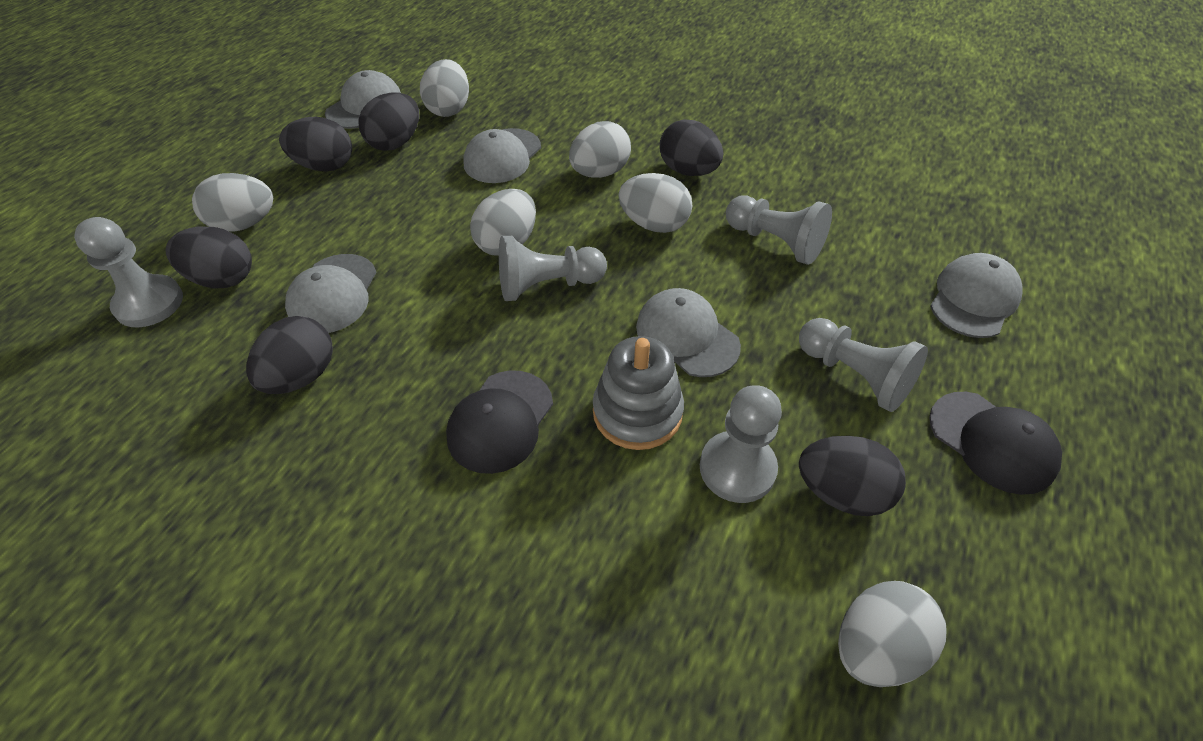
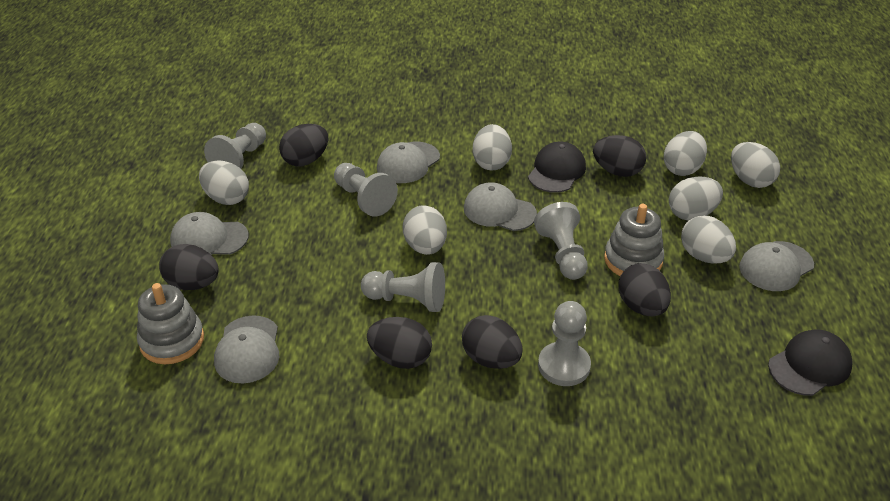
grey egg: [192,173,273,232] [420,59,469,117] [470,189,536,256] [569,121,631,178] [618,173,692,233] [838,581,947,687] = 6 -> [199,160,249,205] [403,205,447,255] [472,124,512,171] [664,131,707,176] [669,176,723,221] [681,216,736,264] [731,142,780,188] = 7
grey stacking toy: [593,336,684,450] = 1 -> [137,283,204,364] [604,204,664,276] = 2

